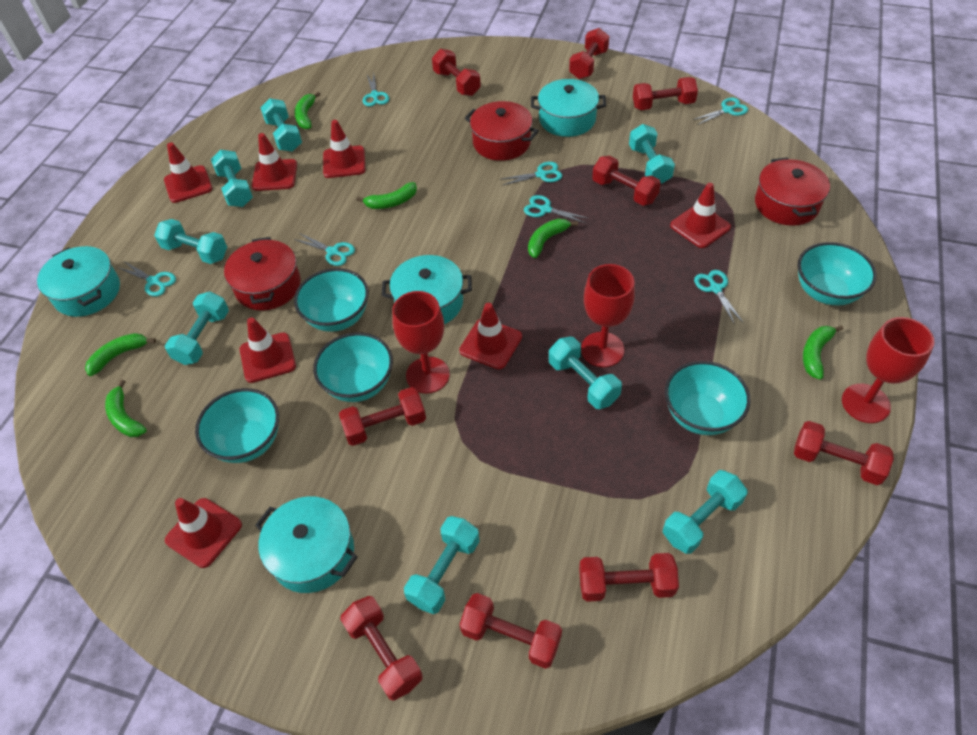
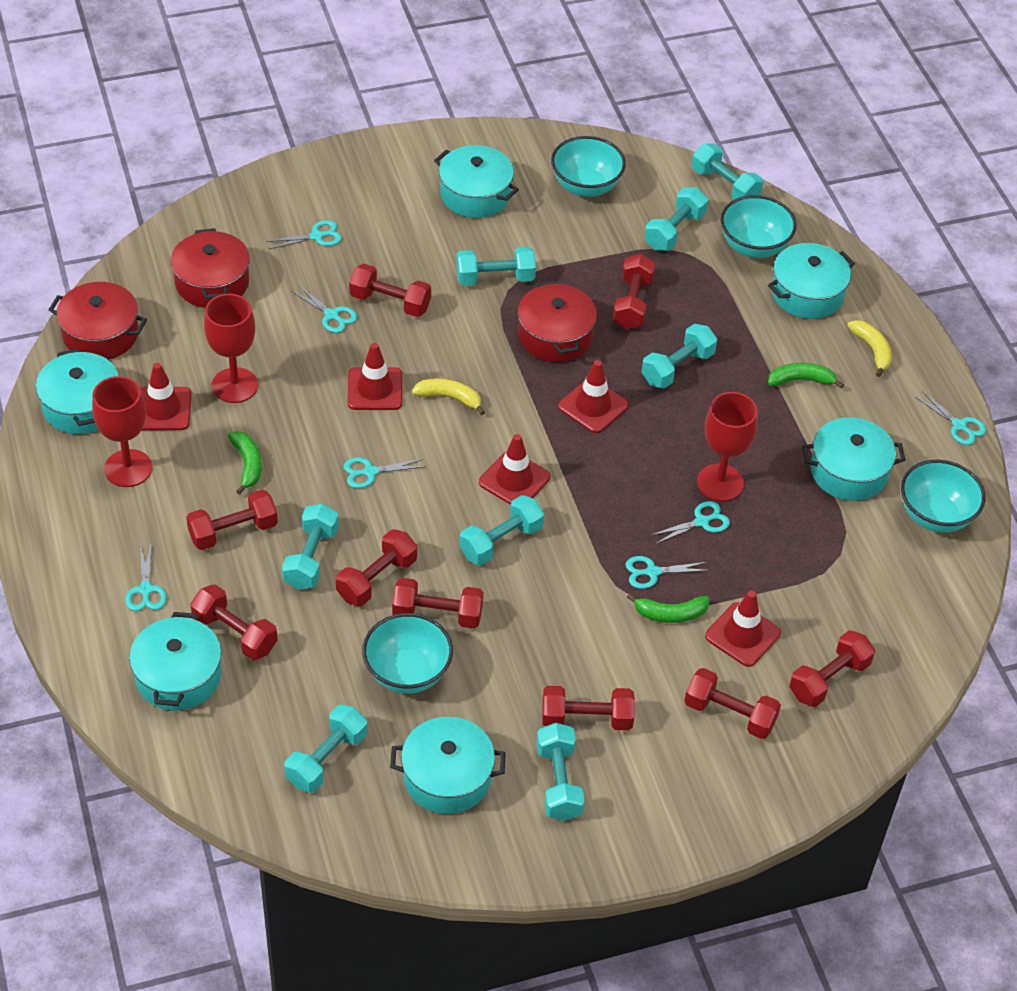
green banana: [85,333,156,376] [105,380,147,437] [294,92,320,129] [357,182,417,209] [528,219,578,258] [803,325,843,380] = 6 -> [228,431,262,494] [627,593,710,623] [768,363,844,389] = 3
red traffic cone: [164,142,212,203] [165,498,242,568] [240,317,296,383] [252,133,297,191] [323,120,365,178] [459,303,522,369] [670,183,731,248] = 7 -> [140,363,192,431] [348,343,402,410] [479,434,550,505] [558,360,628,433] [705,590,781,667] = 5
turquoise bowl: [195,388,279,463] [294,268,369,332] [313,332,393,402] [665,361,751,435] [798,242,877,305] = 5 -> [362,613,453,694] [551,136,626,197] [720,195,797,258] [901,460,985,533] = 4
turquoise pot: [37,246,120,317] [255,496,358,593] [382,255,472,324] [531,79,606,137] = 4 -> [36,348,119,434] [129,612,221,710] [390,717,506,814] [434,145,519,218] [768,243,855,319] [802,417,905,501] = 6
yellow banana: none = 0 -> [412,378,485,415] [848,320,892,377] = 2

